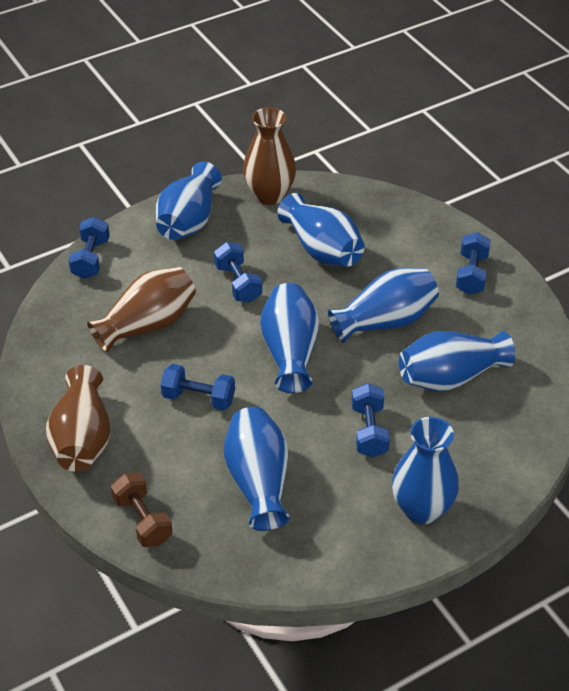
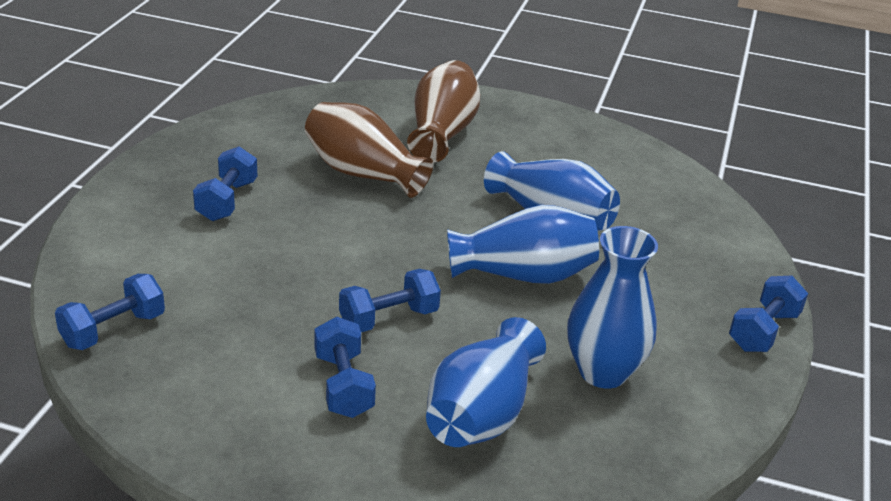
blue vase: [156,162,222,240] [224,407,290,531] [260,283,319,393] [277,193,365,266] [328,268,439,343] [392,417,459,524] [399,331,515,391] = 7 -> [426,317,546,447] [447,205,599,284] [484,151,620,231] [567,226,658,388] = 4
brown dumbbell: [111,473,173,547] = 1 -> none = 0
brown vase: [46,365,111,472] [87,267,196,353] [243,107,296,205] = 3 -> [305,102,433,198] [407,60,480,163] = 2

